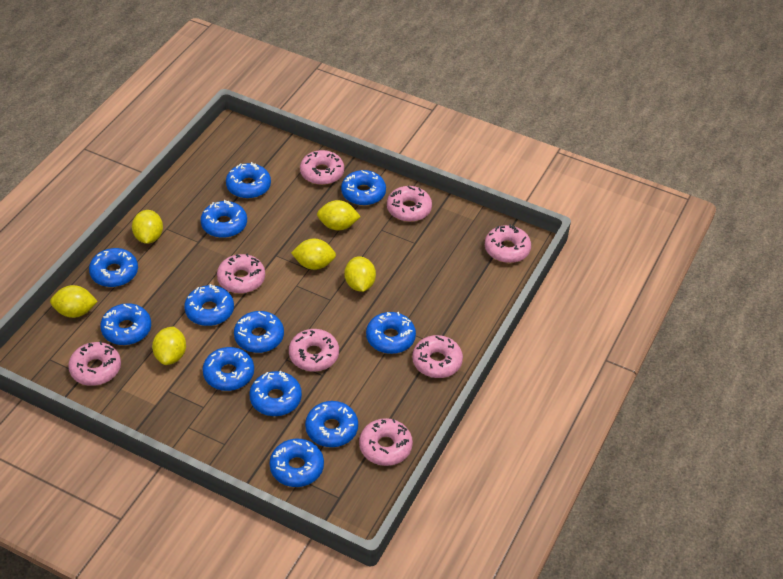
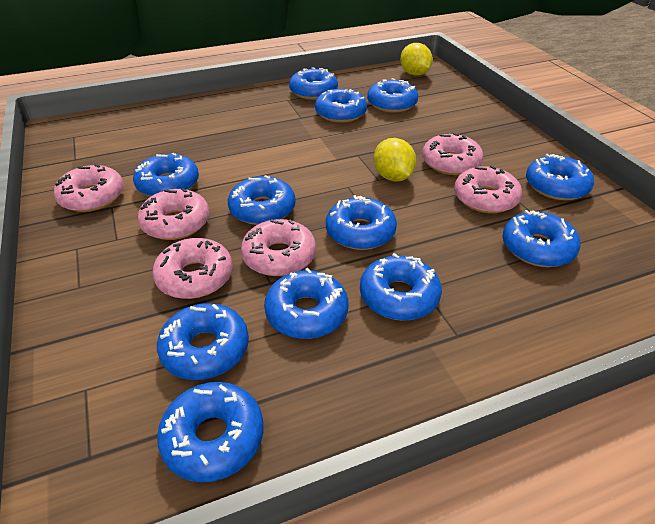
pink donut: [68,341,121,386] [217,253,265,293] [289,329,339,371] [300,150,344,185] [359,418,413,466] [387,186,432,222] [412,335,463,378] [485,224,531,263] = 8 -> [54,164,124,212] [138,188,210,240] [152,238,233,299] [241,219,316,276] [422,133,484,175] [454,166,522,213] = 6
yellow lemon: [50,285,98,318] [132,210,163,244] [152,326,186,365] [291,239,336,270] [317,200,361,230] [344,256,376,292] = 6 -> [374,138,417,182] [400,43,433,76] = 2

